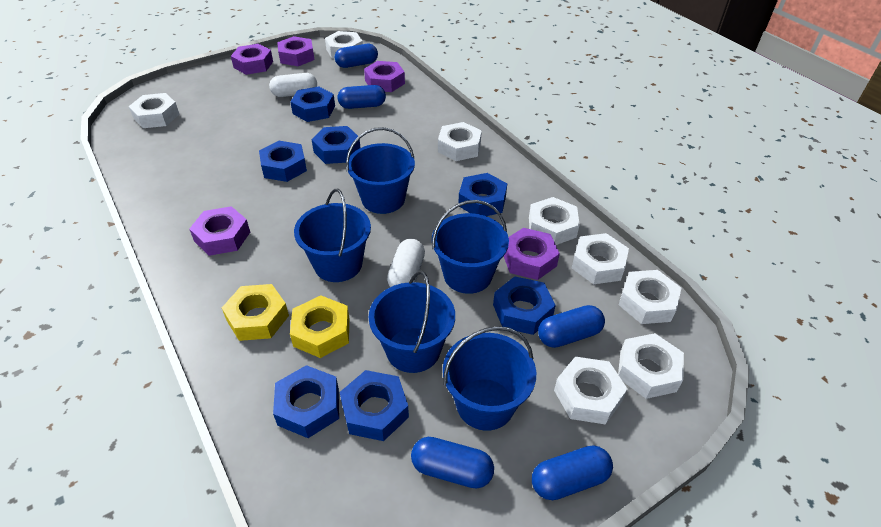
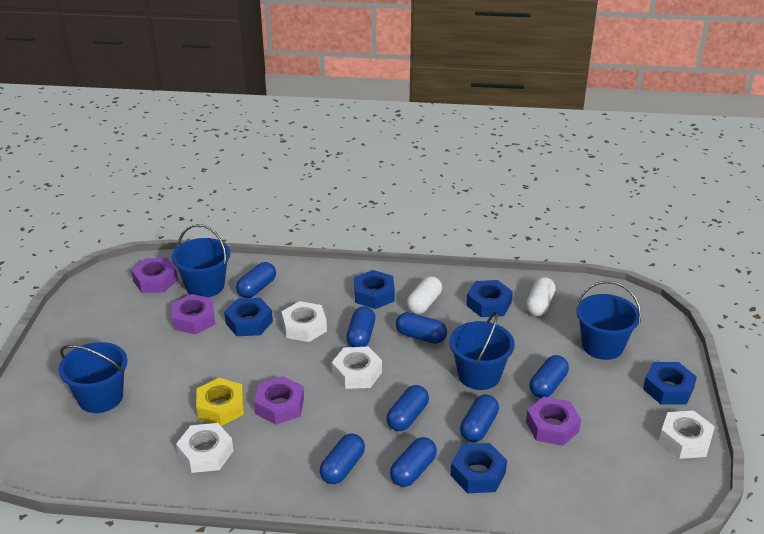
blue bucket: [294,189,371,282] [346,127,415,214] [368,271,455,373] [432,200,509,294] [443,326,536,431] = 5 -> [59,342,127,413] [172,224,230,297] [449,311,515,390] [576,281,641,360] = 4
blue capsule: [335,44,378,68] [337,85,386,109] [411,437,494,489] [532,445,613,500] [538,305,605,348] = 5 -> [236,262,276,298] [320,434,365,484] [347,306,375,347] [387,385,429,431] [390,437,437,487] [396,312,447,344] [460,394,499,442] [530,355,569,398] = 8
blue nut: [259,141,307,182] [273,365,339,438] [290,87,335,122] [312,126,360,164] [340,370,409,441] [458,173,507,216] [493,276,556,335] = 7 -> [224,298,273,336] [354,270,395,309] [450,443,507,493] [466,280,513,317] [643,362,697,405] = 5
purple nut: [190,206,250,256] [231,44,273,75] [277,36,315,66] [364,61,405,92] [504,228,560,280] = 5 -> [131,258,178,293] [171,294,215,334] [254,376,304,425] [526,397,581,446] = 4
white nut: [129,93,179,128] [325,31,363,59] [438,122,482,161] [529,197,580,245] [554,357,627,424] [572,233,629,284] [618,333,684,399] [619,270,681,324] = 8 -> [176,423,233,473] [281,301,327,342] [332,347,382,389] [659,411,715,459] = 4
yellow nut: [222,284,289,341] [290,295,349,358] = 2 -> [196,378,244,426] = 1

